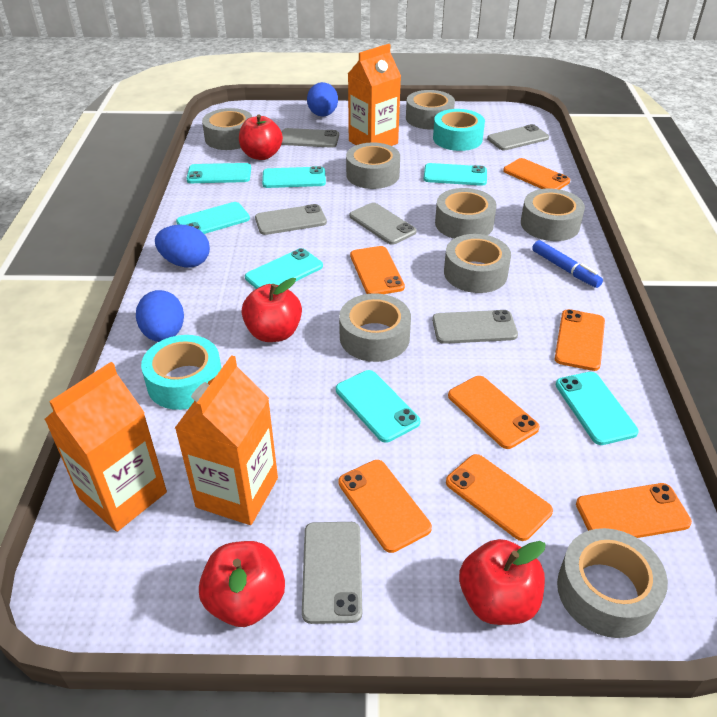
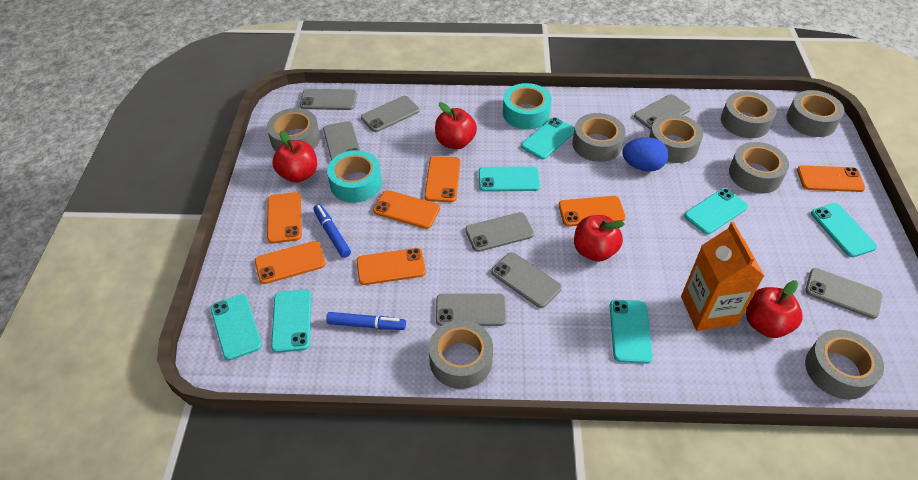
blue egg: [136,290,184,342] [155,225,210,268] [307,82,338,117] = 3 -> [622,137,669,172] = 1
blue marker: [532,240,603,288] = 1 -> [313,204,351,258] [326,312,406,330] = 2
grey phone: [255,204,327,235] [281,128,339,148] [302,522,362,624] [350,203,417,245] [432,310,518,344] [487,124,549,151] = 6 -> [300,89,357,110] [323,121,360,160] [361,96,420,132] [436,294,506,326] [465,212,534,252] [491,252,562,308] [634,94,691,130] [805,268,882,319] = 8
orange carton: [44,362,167,532] [175,355,278,525] [348,44,401,146] = 3 -> [681,222,764,331] = 1

